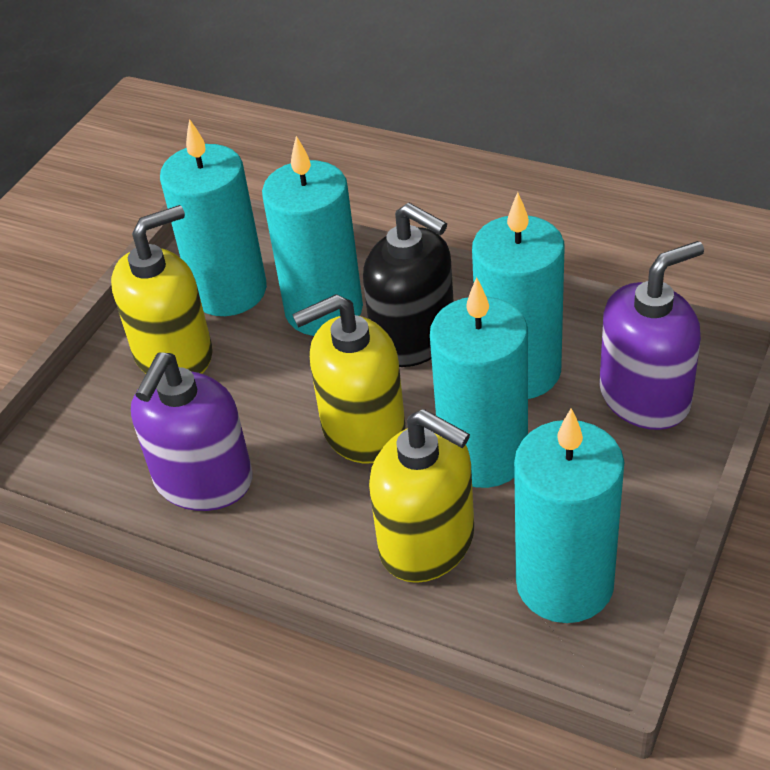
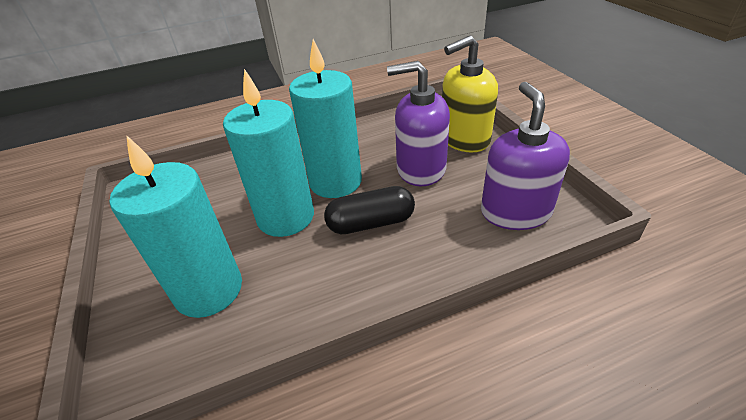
black capsule: none = 0 -> [324,186,415,234] = 1
black soap dispenser: [363,203,454,367] = 1 -> none = 0
turquoise candle: [160,119,267,316] [262,136,363,336] [430,277,528,488] [472,192,564,399] [514,408,624,623] = 5 -> [110,135,242,318] [223,69,314,237] [289,39,362,198] = 3
yellow soap dispenser: [111,205,213,374] [292,294,405,464] [369,409,474,583] = 3 -> [442,35,498,153] = 1

